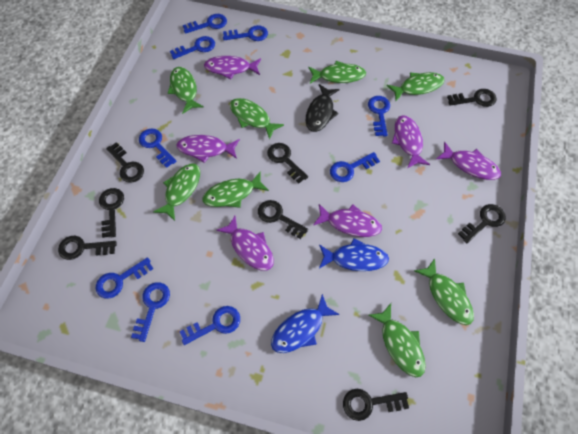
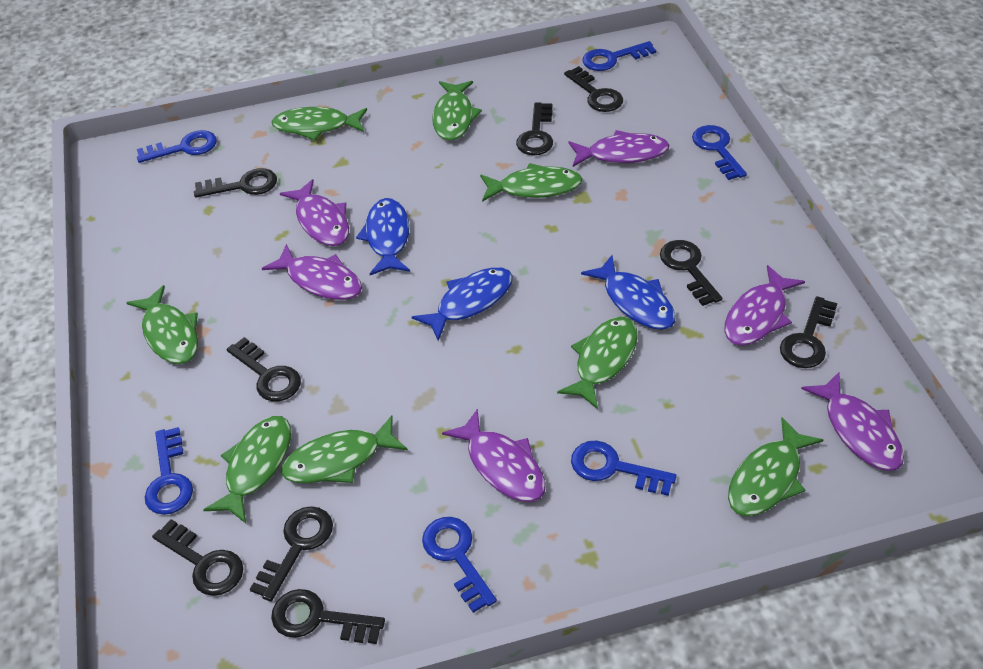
black fish: [306,84,339,132] = 1 -> none = 0
black key: [58,236,117,260] [99,188,124,238] [106,142,144,183] [258,200,308,239] [267,143,308,184] [343,389,409,421] [447,89,497,107] [458,204,506,243] = 8 -> [152,519,243,596] [194,168,277,198] [227,337,301,402] [250,506,333,602] [271,589,385,644] [516,102,553,155] [564,66,623,112] [660,240,722,306] [780,296,838,368] = 9
blue fish: [271,294,340,353] [319,238,389,271] = 2 -> [356,198,410,275] [412,267,513,341] [581,255,676,330] = 3
blue key: [96,257,154,299] [131,282,170,342] [139,129,177,168] [170,36,215,59] [179,306,240,345] [183,14,227,34] [223,25,268,41] [330,152,380,182] [368,96,390,137] = 9 -> [137,130,217,163] [145,427,193,515] [422,517,497,613] [571,440,676,496] [582,41,656,71] [692,125,747,180] = 6

